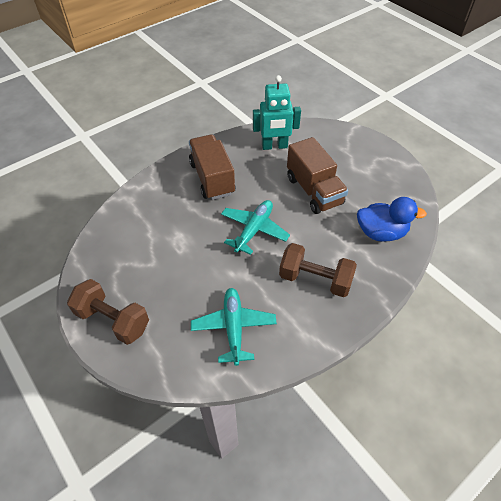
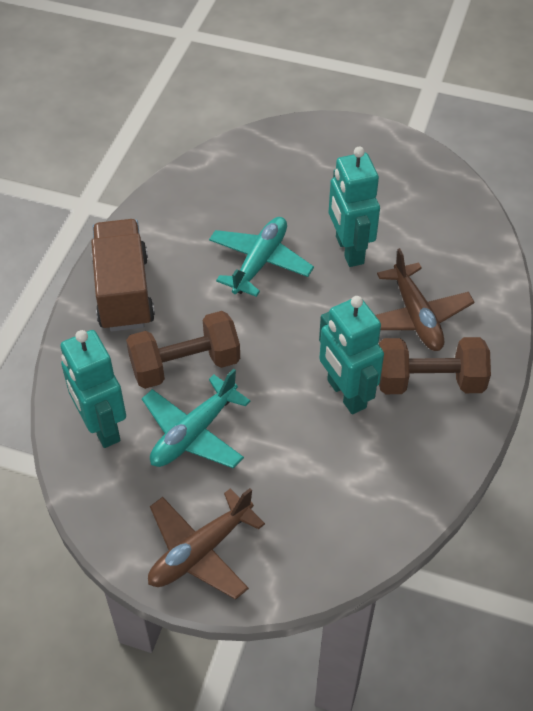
blue duck: [357,197,427,242] = 1 -> none = 0
brown plane: none = 0 -> [148,488,265,600] [375,248,474,351] = 2
brown truck: [189,134,235,200] [287,137,348,214] = 2 -> [91,219,155,332] = 1
turquoise robot: [253,75,301,150] = 1 -> [60,330,126,448] [319,296,384,414] [329,147,380,267] = 3

